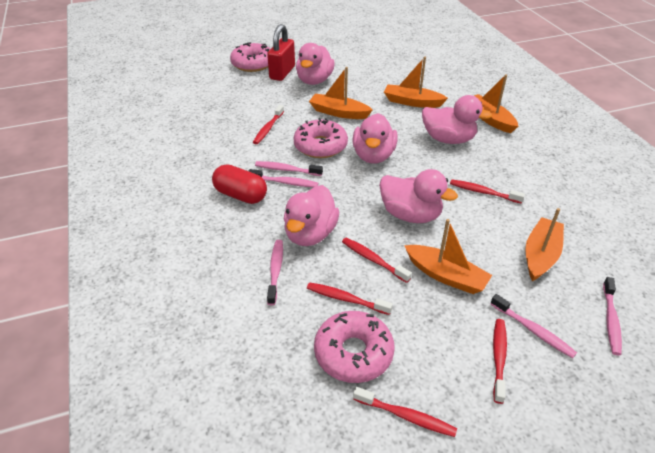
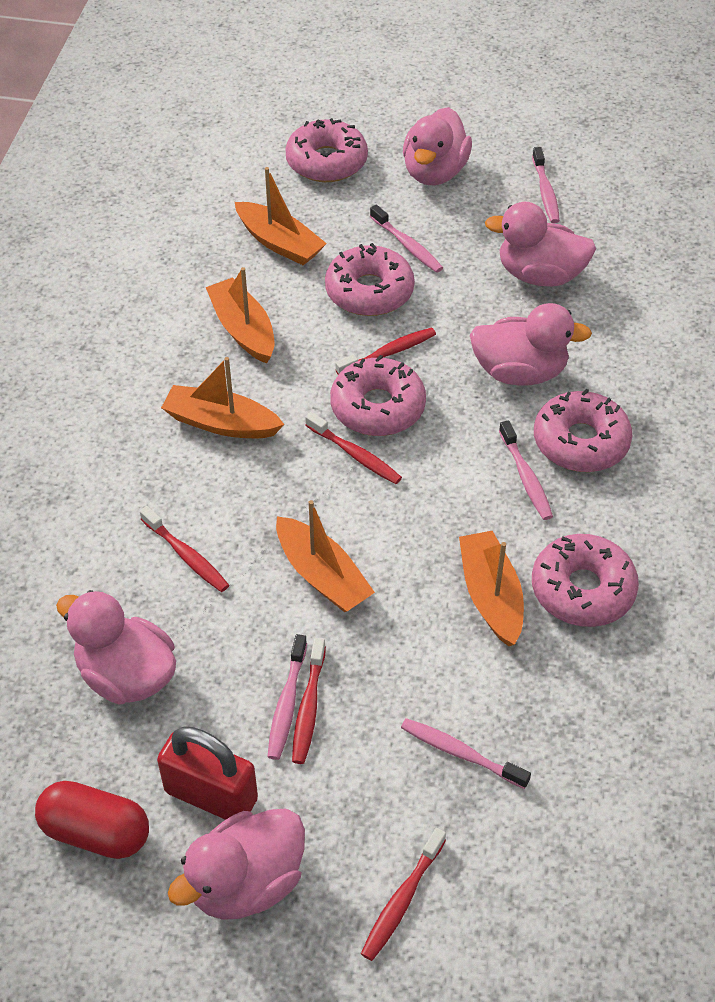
pink donut: [230,42,271,72] [293,118,348,158] [314,311,395,383] = 3 -> [285,118,368,182] [325,243,415,316] [330,355,426,436] [532,534,639,627] [534,389,632,472] = 5
red toothbrush: [253,105,284,144] [307,282,393,315] [342,238,412,283] [353,387,457,437] [450,179,525,204] [493,319,507,404] = 6 -> [140,506,229,592] [292,638,326,764] [305,412,402,484] [335,328,436,375] [361,828,446,961] = 5

